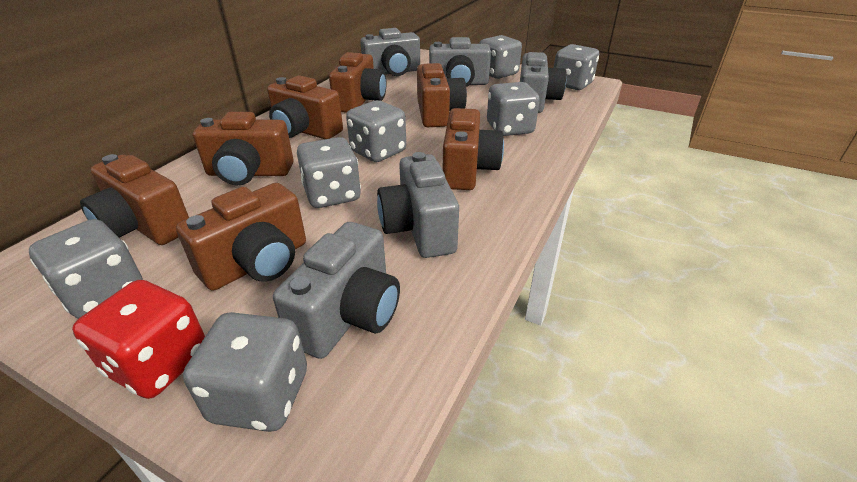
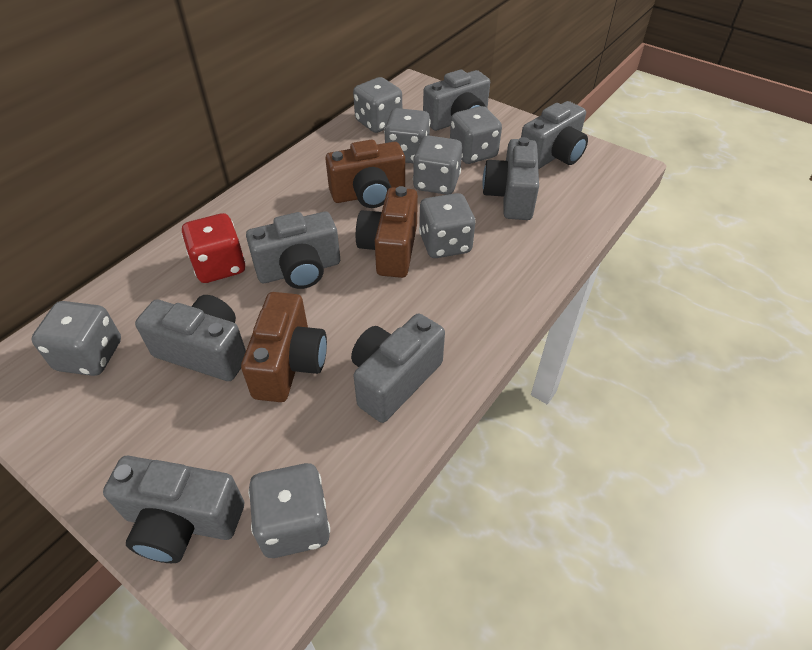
brown camera: [80,154,189,245] [176,183,306,291] [193,112,294,185] [267,76,343,139] [329,52,387,113] [417,63,467,127] [443,108,504,190] = 7 -> [241,292,327,402] [325,140,405,208] [356,186,418,278] = 3
grey camera: [273,222,400,359] [360,28,420,76] [377,152,459,258] [429,37,491,87] [520,52,566,113] = 5 -> [103,456,244,563] [135,295,246,381] [246,212,340,289] [351,313,445,423] [423,70,490,131] [482,137,539,220] [521,101,588,169] = 7

